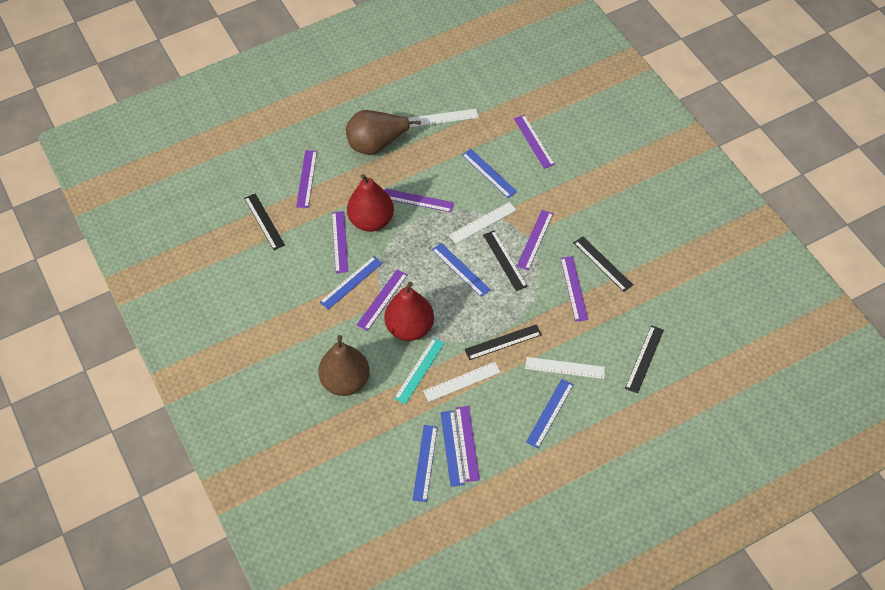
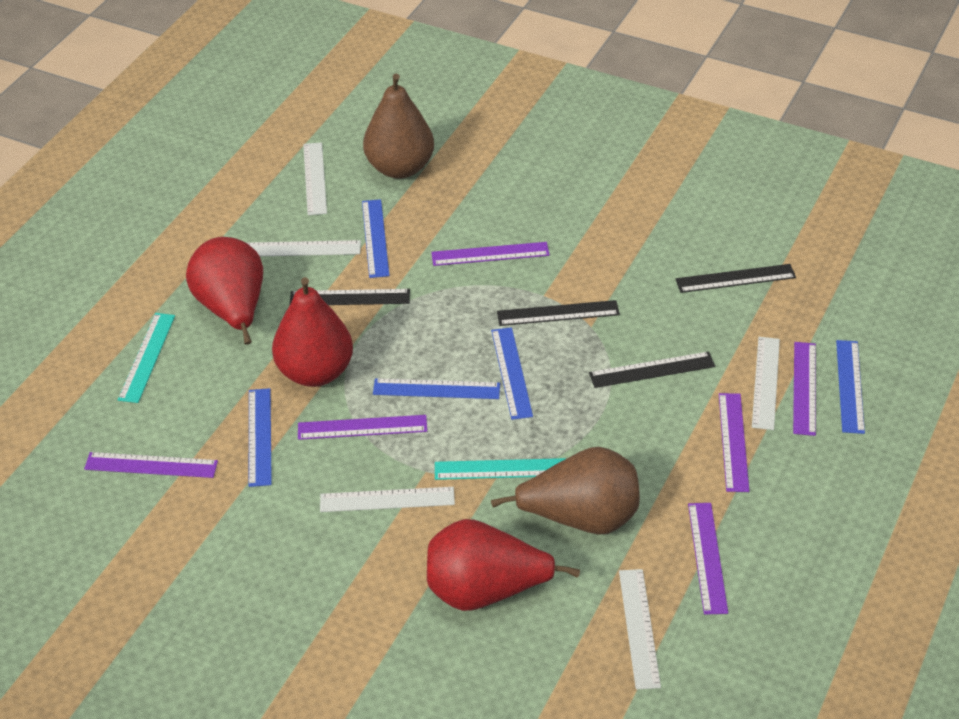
black ruler: [244,193,285,250] [465,324,542,360] [483,230,528,291] [574,236,633,292] [625,325,664,393] = 5 -> [290,289,410,305] [497,300,620,326] [589,351,715,388] [676,264,796,293] = 4
blue ruler: [320,256,382,310] [413,425,438,502] [432,243,491,297] [440,411,465,487] [462,149,517,198] [526,379,574,449] = 6 -> [249,388,272,487] [362,199,390,278] [373,378,500,399] [491,327,533,420] [836,340,865,434] = 5
purple ruler: [296,150,317,208] [332,211,349,273] [356,269,408,331] [384,188,454,212] [456,406,480,482] [514,115,555,169] [517,210,553,271] [560,256,588,322] = 8 -> [84,452,218,478] [298,415,427,440] [431,242,550,266] [688,503,728,615] [719,393,749,492] [793,342,816,436] = 6
red pear: [347,174,394,232] [384,282,434,341] = 2 -> [186,237,263,345] [272,277,353,387] [427,519,580,611] = 3
turquoise ruler: [394,338,445,404] = 1 -> [118,313,175,403] [435,458,566,480] = 2
white ruler: [409,109,479,127] [423,362,501,402] [449,202,516,244] [525,357,605,379] = 4 -> [247,240,361,256] [303,142,327,215] [320,487,455,512] [619,569,661,690] [752,337,780,430] = 5

